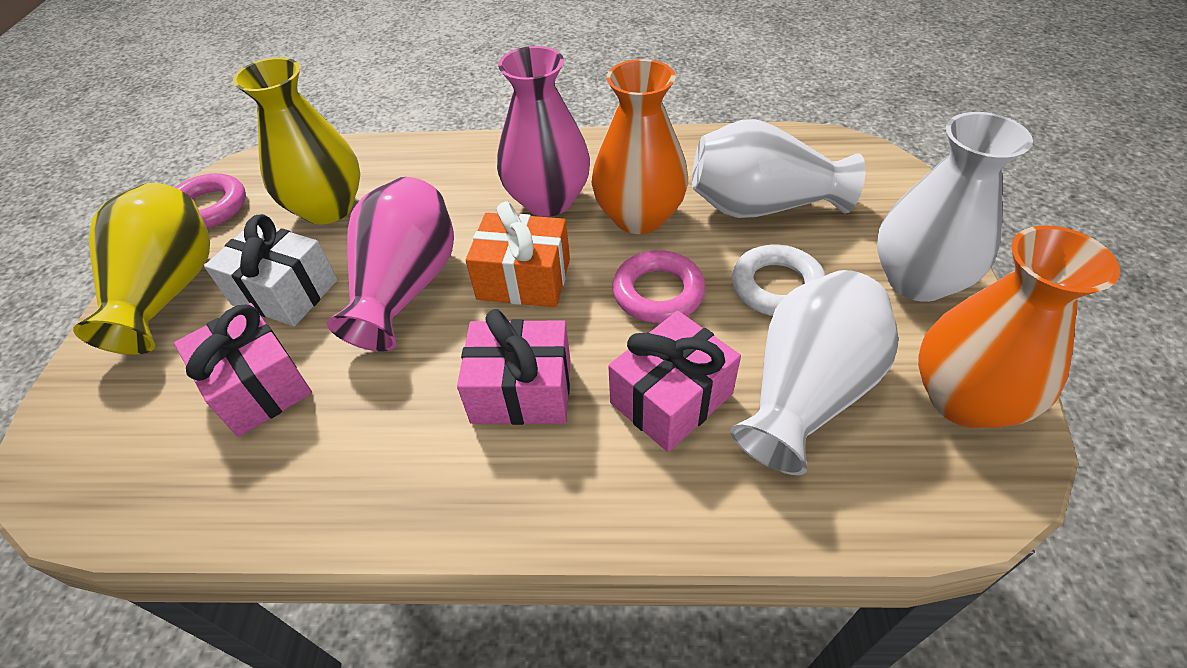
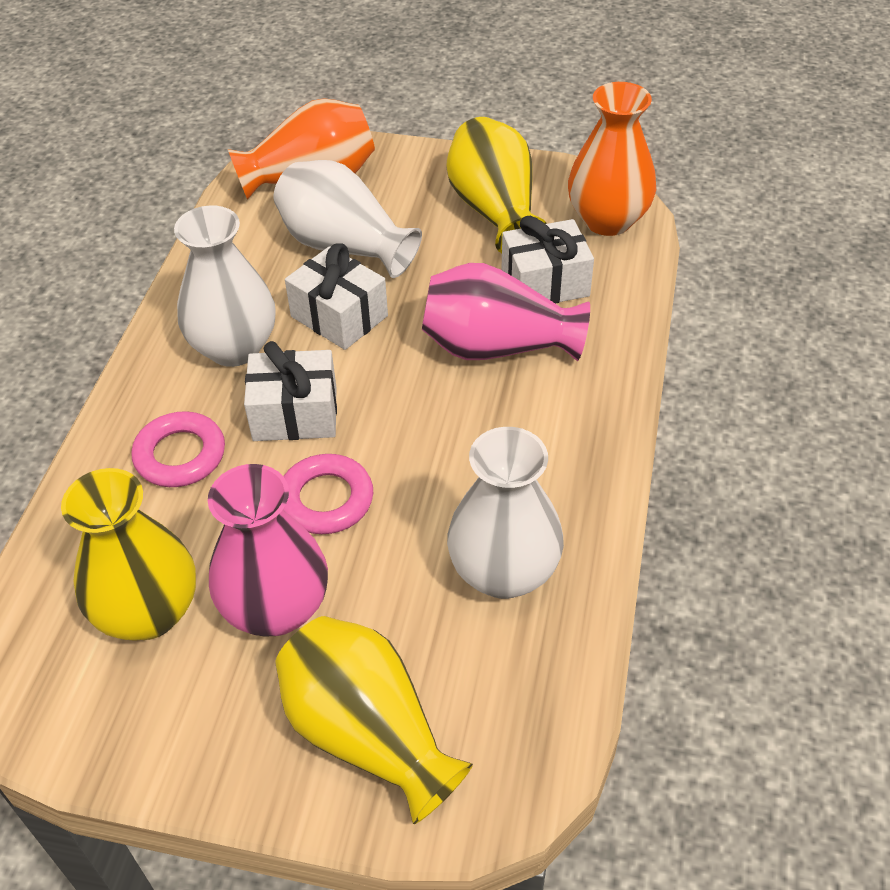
orange gift: [466,202,570,307] = 1 -> none = 0
pink gift: [174,303,312,437] [457,309,570,425] [608,311,741,452] = 3 -> none = 0
white gift: [204,214,337,326] = 1 -> [244,341,337,441] [285,243,388,350] [501,216,594,304] = 3
white ring: [732,245,826,316] = 1 -> none = 0
yellow vase: [73,183,210,355] [233,57,360,224] = 2 -> [61,468,196,641] [275,616,473,824] [446,117,547,253] = 3

